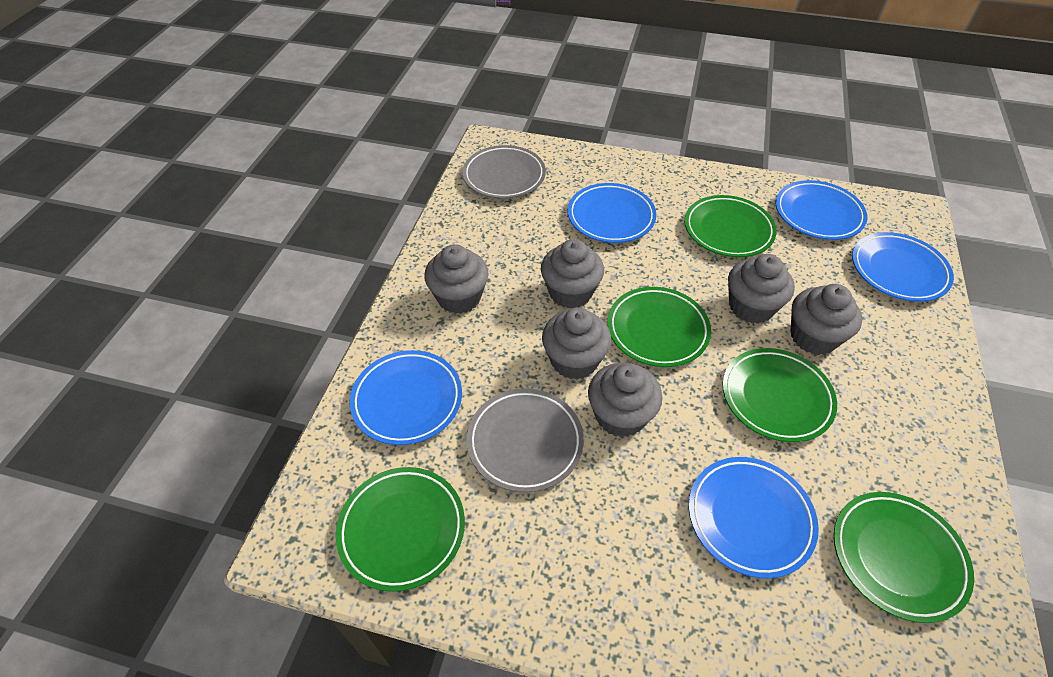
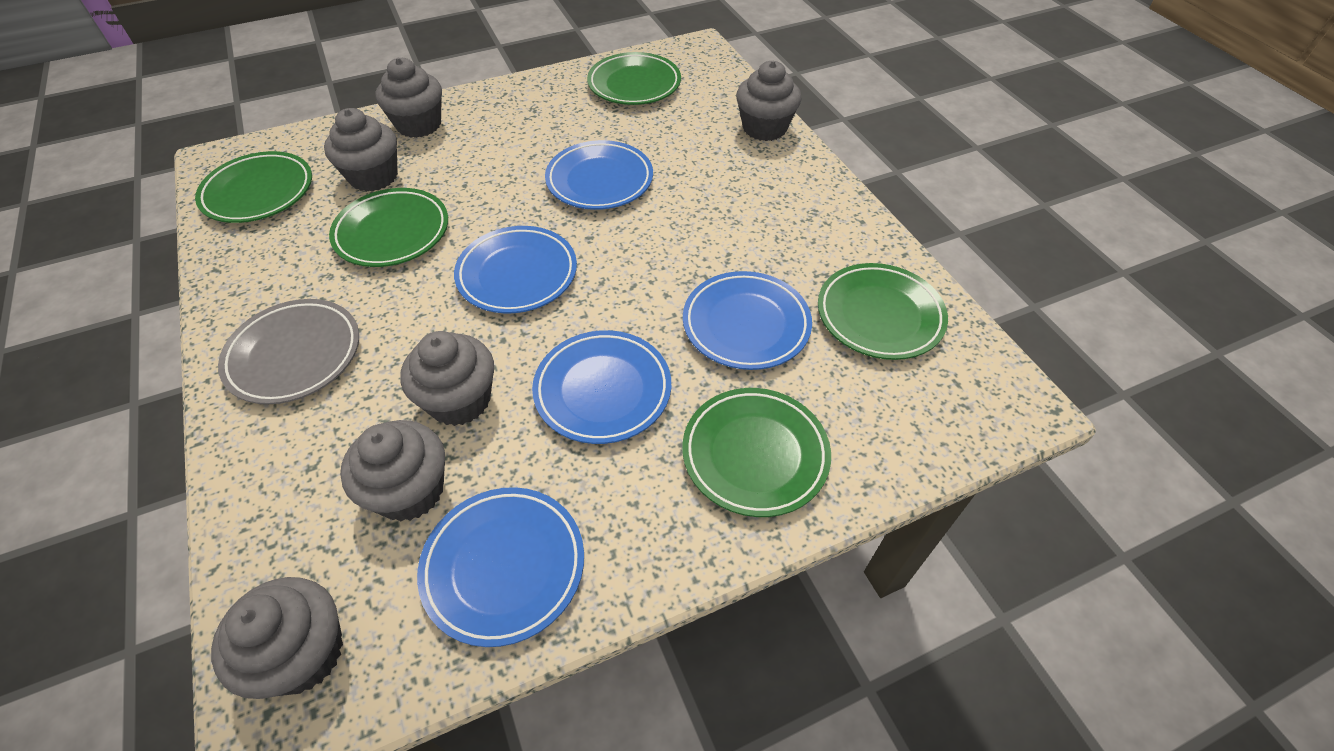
grey plate: [462,145,546,199] [467,388,584,493] = 2 -> [218,299,359,404] = 1

